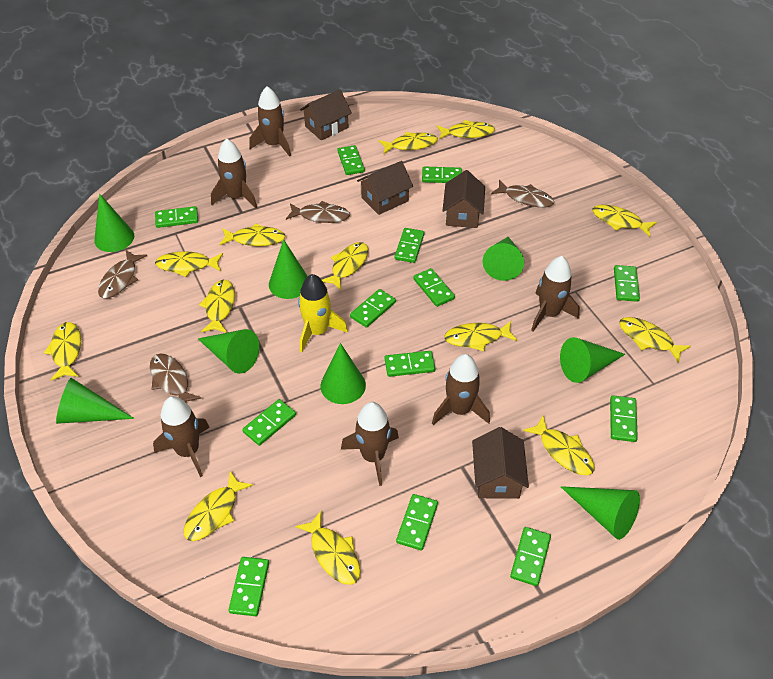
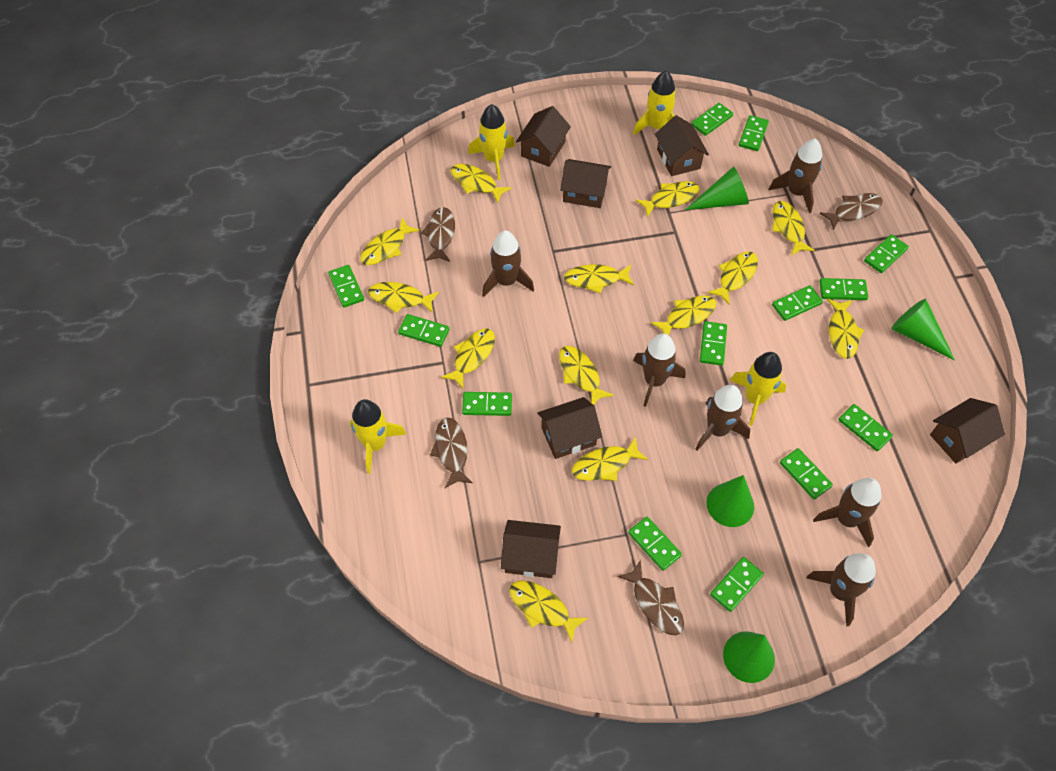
brown house: [300,90,352,140] [357,161,413,215] [442,170,485,228] [472,427,529,499] = 4 -> [501,520,561,578] [516,106,571,167] [537,397,602,459] [560,159,611,208] [655,115,709,176] [930,398,1005,464] = 6
green cone: [56,378,134,424] [94,194,134,252] [198,329,259,374] [269,239,308,299] [320,343,366,404] [483,237,524,281] [560,337,625,383] [560,486,640,540] = 8 -> [685,167,749,210] [707,475,754,527] [723,631,775,683] [891,299,955,360] = 4
yellow rocket: [298,274,348,353] = 1 -> [350,399,406,474] [468,104,515,180] [633,71,676,135] [730,352,786,426] = 4

